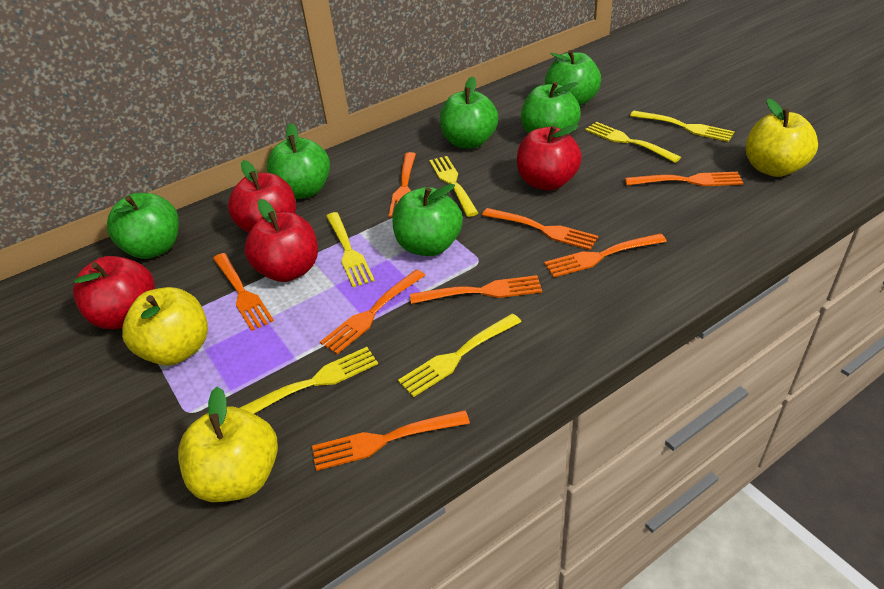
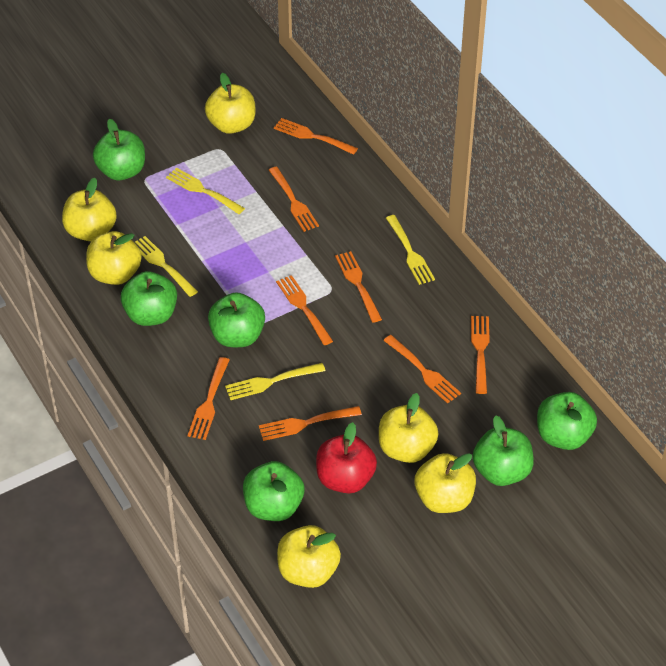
red apple: [73,256,155,329] [228,160,296,233] [244,199,318,282] [517,125,582,191] = 4 -> [316,422,377,493] = 1
yellow apple: [122,287,208,365] [178,387,278,502] [746,99,818,177] = 3 -> [62,178,117,241] [86,231,142,285] [205,73,255,134] [277,525,341,588] [379,393,439,463] [415,453,476,513] = 6
yellow fork: [240,347,378,414] [326,212,375,287] [398,313,521,397] [429,156,478,217] [585,122,681,163] [630,111,735,142] = 6 -> [135,236,198,297] [166,168,245,214] [225,363,325,400] [386,215,435,285] = 4

